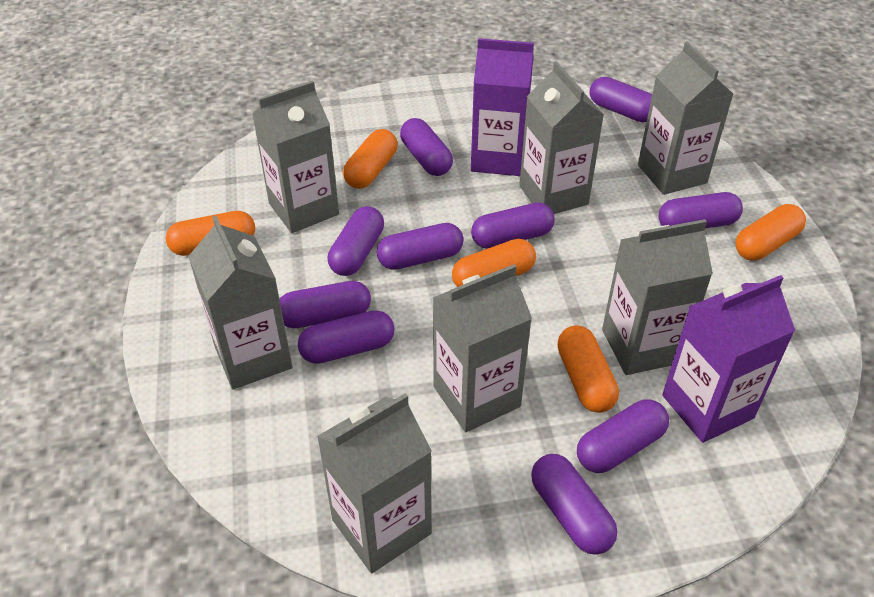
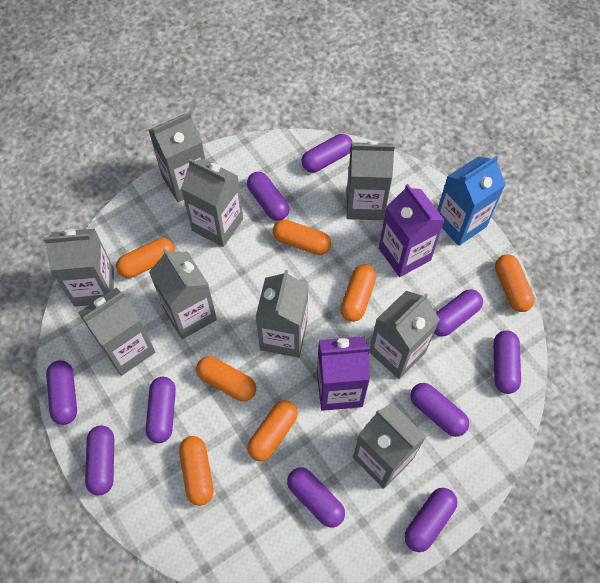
blue carton: none = 0 -> [437,155,506,246] = 1
grey carton: [188,216,292,389] [252,80,339,233] [317,393,432,573] [433,264,532,432] [519,61,604,214] [602,219,713,375] [638,42,733,195] = 7 -> [43,229,114,307] [78,288,155,376] [149,112,205,202] [149,249,217,339] [181,159,243,247] [255,270,308,358] [347,141,395,220] [353,402,427,489] [369,291,440,379] = 9
orange capsule: [166,211,255,256] [343,129,397,189] [452,239,536,287] [557,325,619,413] [735,204,806,261] = 5 -> [116,238,175,278] [179,436,214,506] [196,356,256,401] [247,400,298,461] [273,219,331,255] [340,264,376,322] [495,254,535,312] = 7

